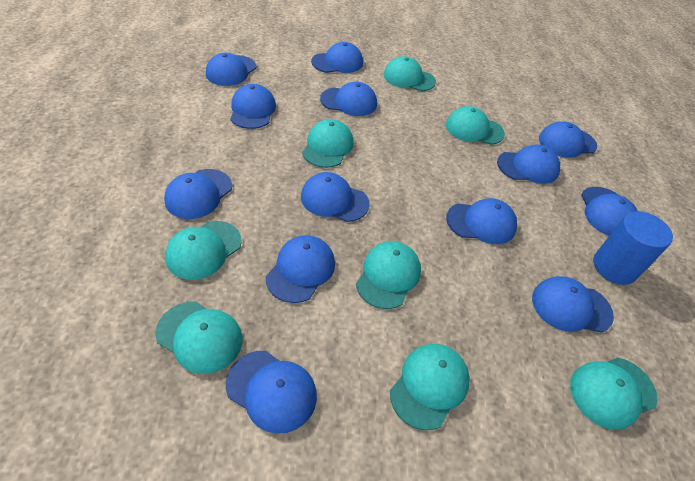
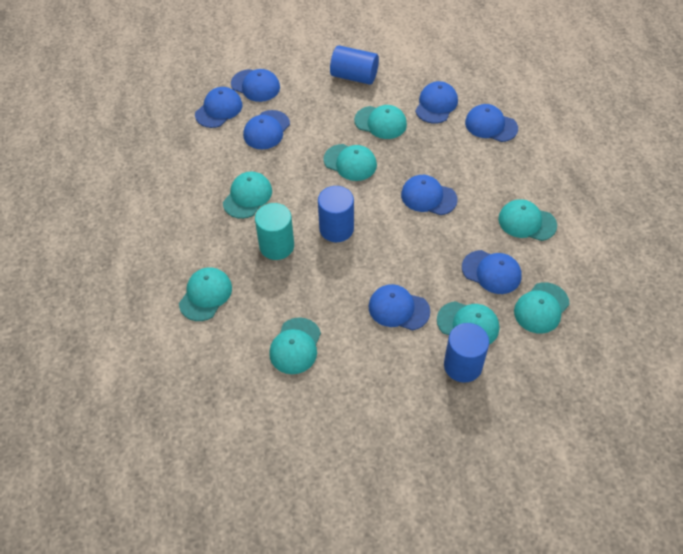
blue cap: [164,169,232,219] [206,53,256,86] [226,351,317,434] [230,84,276,129] [266,235,335,303] [301,172,370,222] [311,42,363,73] [320,82,377,116] [446,198,517,244] [497,145,560,184] [532,276,614,333] [539,121,597,158] [581,187,637,236] = 13 -> [195,87,242,128] [231,69,280,102] [243,110,290,149] [369,284,430,331] [401,175,458,215] [415,81,458,124] [462,250,522,294] [465,104,518,142] = 8
blue cylinder: [593,211,673,285] = 1 -> [318,186,354,242] [330,45,379,85] [444,323,489,383] = 3
turquoise cylinder: none = 0 -> [255,203,294,260] = 1

